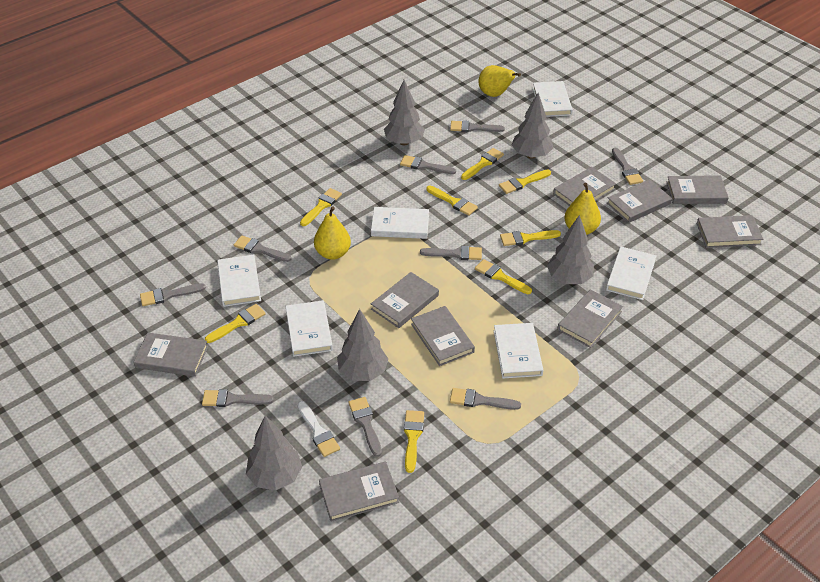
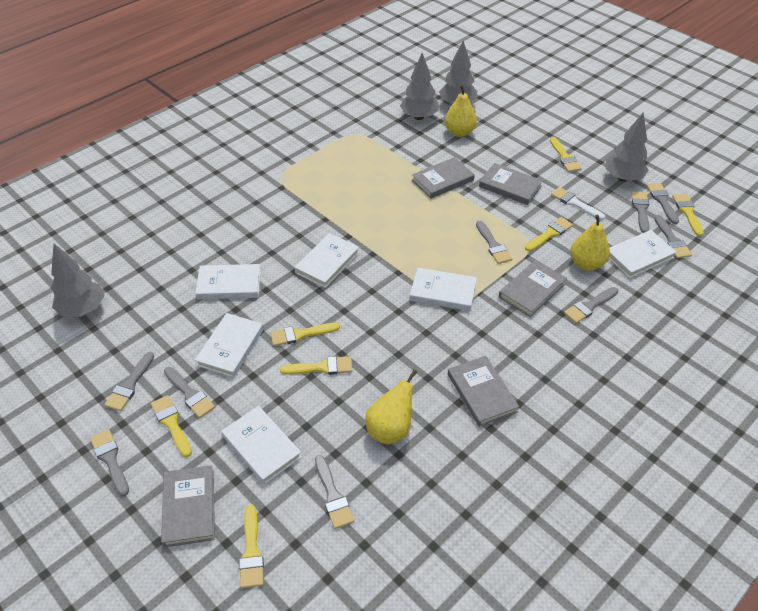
grey book: [133,333,208,377] [319,462,399,522] [371,272,439,328] [411,306,475,366] [553,167,616,206] [557,289,623,348] [607,179,672,223] [666,175,729,204] [697,215,763,248] = 9 -> [161,465,215,547] [412,157,475,199] [448,356,519,427] [479,163,543,205] [499,260,567,317] = 5
grey tree: [246,415,302,490] [337,309,388,381] [384,80,425,145] [512,93,553,159] [547,215,594,284] = 5 -> [51,244,105,317] [400,53,439,120] [439,41,477,104] [605,113,649,182] = 4
yellow brush: [205,304,266,343] [300,188,342,226] [404,410,424,473] [426,186,478,216] [461,148,504,180] [475,259,532,294] [499,170,551,194] [500,230,561,246] = 8 -> [151,395,192,457] [239,505,264,588] [270,323,340,346] [280,356,352,375] [525,217,573,251] [550,137,582,172] [672,194,704,236] = 7

